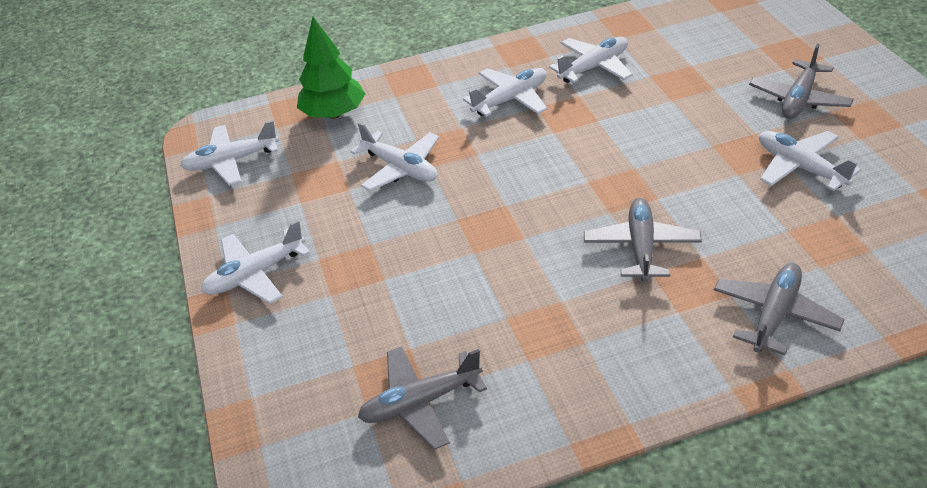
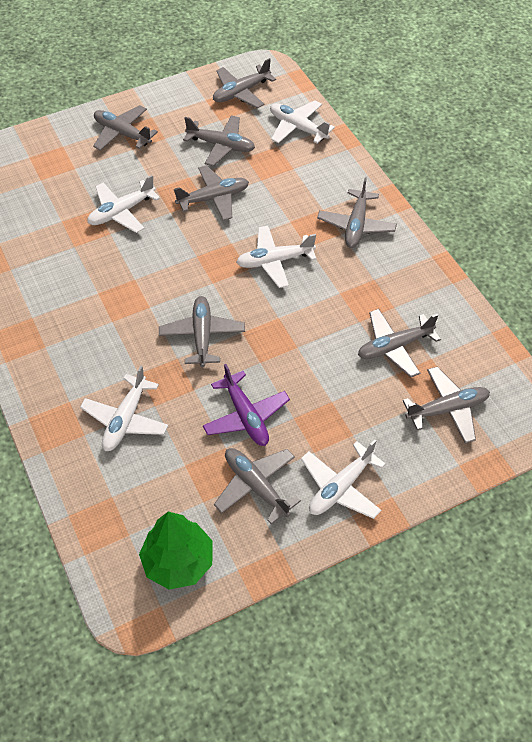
grey plane: [358,346,487,450] [584,198,702,282] [714,263,845,355] [749,44,854,119] = 4 -> [93,105,158,151] [159,296,245,368] [174,165,249,221] [183,115,255,166] [213,58,276,108] [214,448,301,524] [317,178,397,248] [358,309,441,378] [403,367,490,444] = 9
purple plane: none = 0 -> [203,364,290,446] = 1
white plane: [180,120,279,186] [201,220,310,304] [350,122,439,191] [463,68,547,117] [549,37,633,83] [759,131,861,191] = 6 -> [80,365,168,451] [87,175,160,233] [236,226,317,288] [270,100,335,144] [301,440,386,519] = 5

